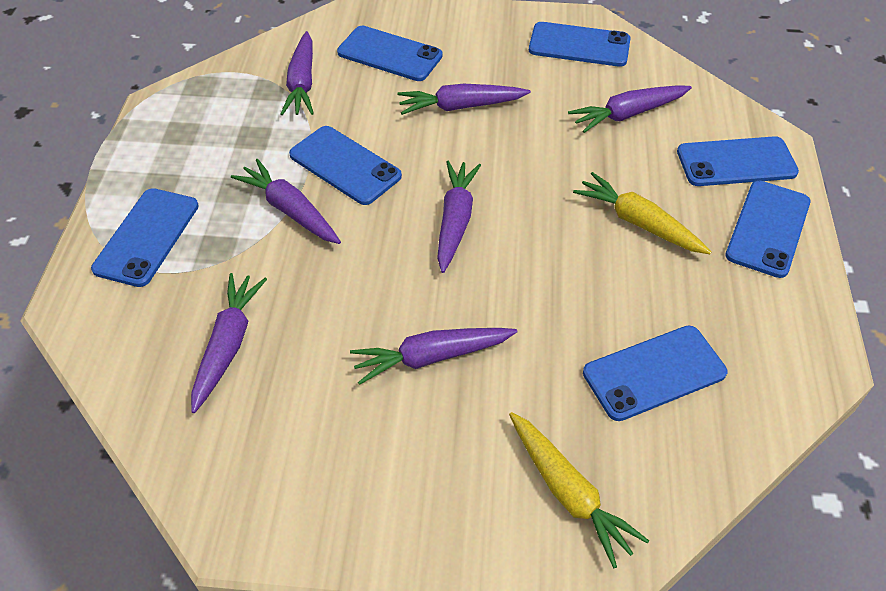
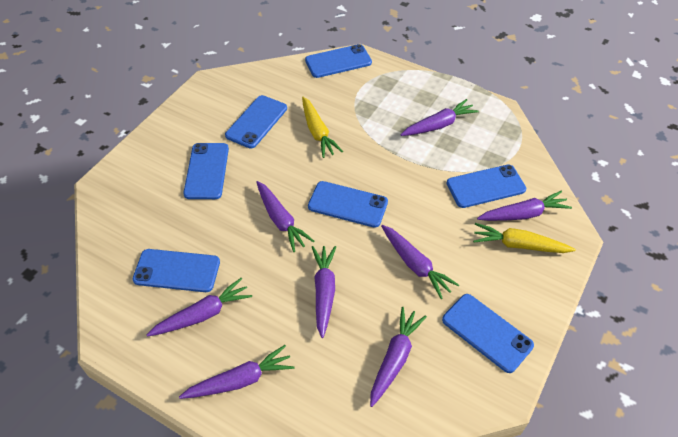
purple carrot: [191,273,267,413] [231,159,341,244] [281,31,314,115] [350,328,517,385] [397,84,531,115] [437,160,481,273] [568,85,692,133] = 7 -> [147,278,252,337] [179,345,295,399] [256,181,314,252] [312,246,336,338] [370,307,427,407] [381,225,459,299] [401,99,479,136] [477,191,572,221] = 8

